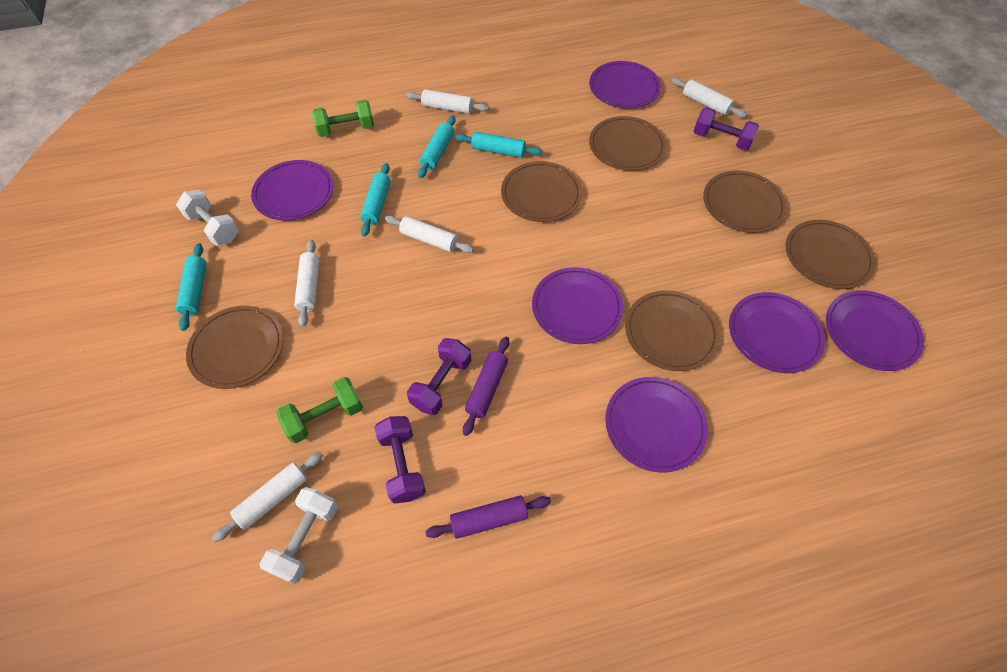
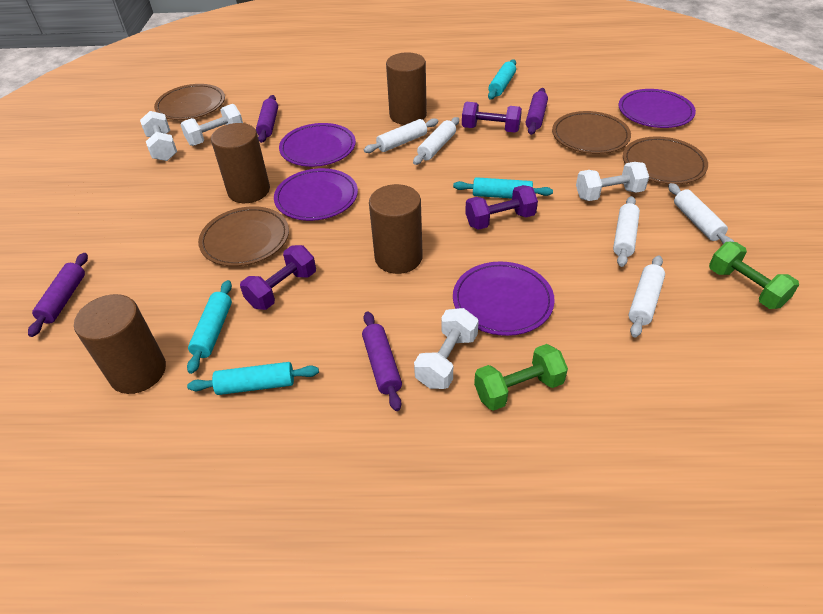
brown cylinder: none = 0 -> [74,294,166,394] [211,123,270,203] [369,184,423,274] [386,53,427,125] = 4
brown plate: [186,306,283,389] [501,161,582,222] [589,116,666,171] [625,290,720,371] [703,170,787,233] [786,220,876,289] = 6 -> [154,84,225,120] [198,206,289,266] [552,111,631,154] [623,136,708,184] = 4
purple plate: [251,160,333,221] [532,267,623,344] [589,61,661,108] [605,377,708,473] [729,292,825,373] [826,290,924,371] = 6 -> [274,168,358,221] [279,123,356,167] [453,261,555,336] [618,89,696,128] = 4
purple rolling pin: [426,495,551,539] [463,337,509,436] = 2 -> [28,253,88,337] [256,95,278,143] [362,311,402,411] [526,88,548,135] = 4
white dumbbell: [176,190,239,246] [259,487,338,584] = 2 -> [140,111,177,161] [180,104,243,146] [414,308,479,389] [576,162,649,201] = 4

